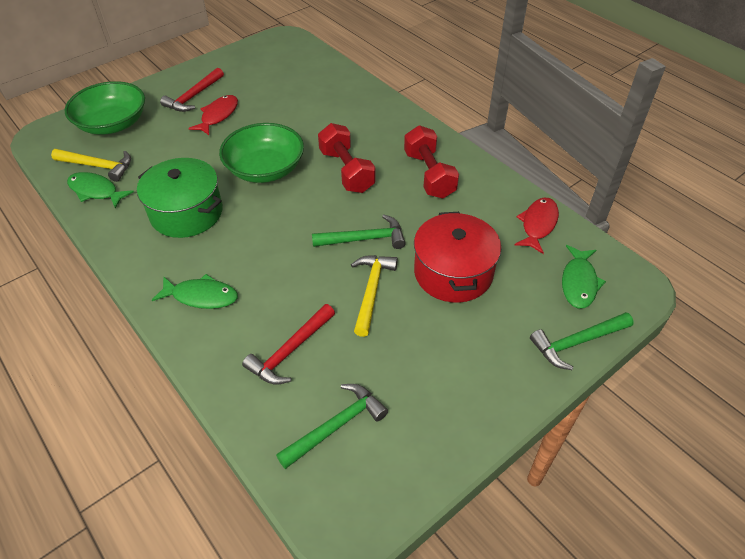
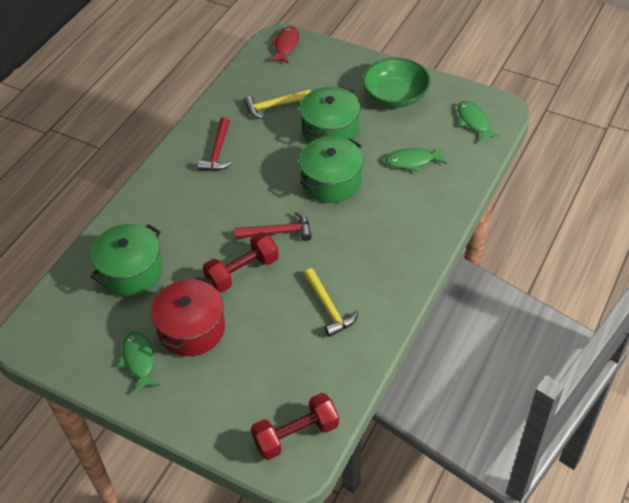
green bowl: [64,81,145,135] [219,123,304,183] = 2 -> [362,58,430,108] = 1
green hammer: [276,384,388,469] [312,215,406,249] [530,312,634,370] = 3 -> none = 0
green pot: [137,158,223,238] = 1 -> [90,224,163,296] [299,87,361,143] [299,137,363,203] = 3
red fish: [188,95,238,135] [515,198,559,254] = 2 -> [269,26,299,63] = 1

